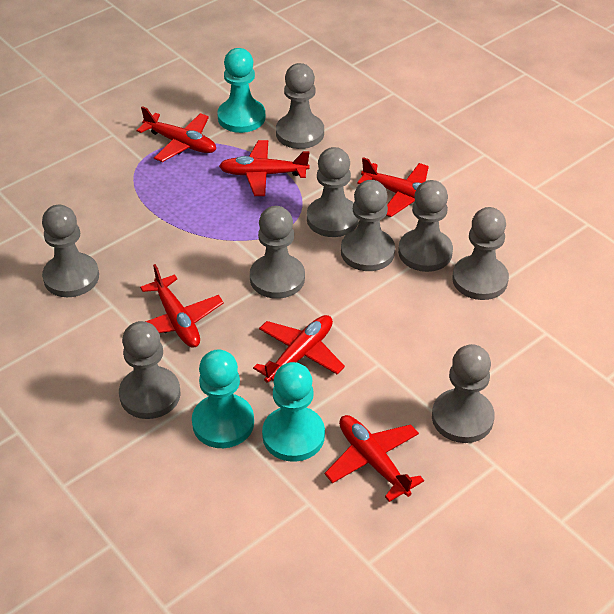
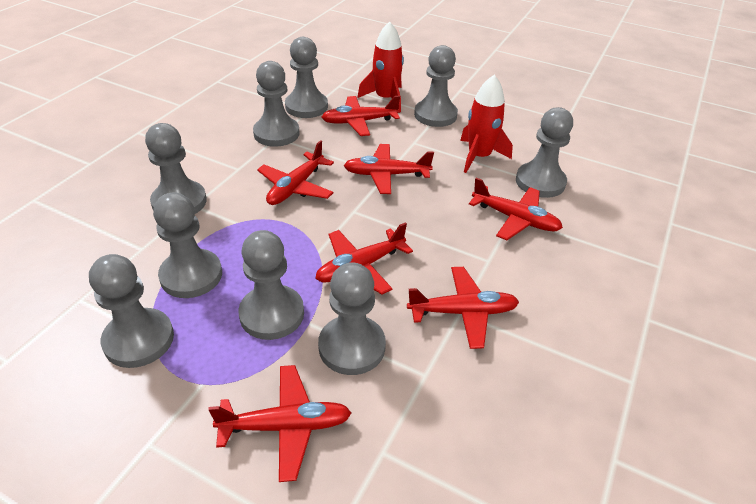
red plane: [137,106,216,162] [140,264,224,348] [219,140,310,196] [253,315,345,383] [325,415,424,502] [357,157,429,217] = 6 -> [208,365,351,482] [257,140,334,205] [315,222,413,295] [321,96,400,136] [344,144,434,194] [407,267,519,349] [469,178,563,240] = 7
red rocket: none = 0 -> [357,21,404,113] [460,75,513,173] = 2
turquoise pawn: [192,349,254,448] [217,48,265,133] [262,362,325,462] = 3 -> none = 0

